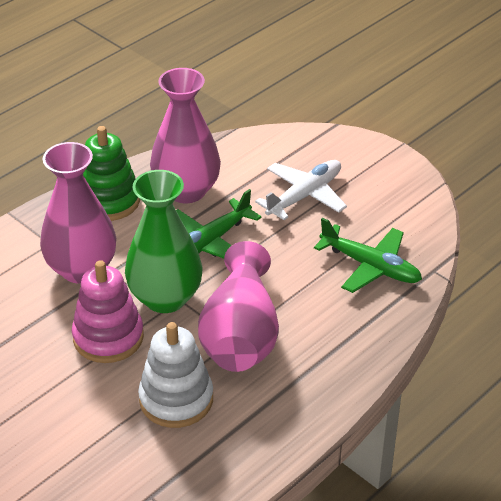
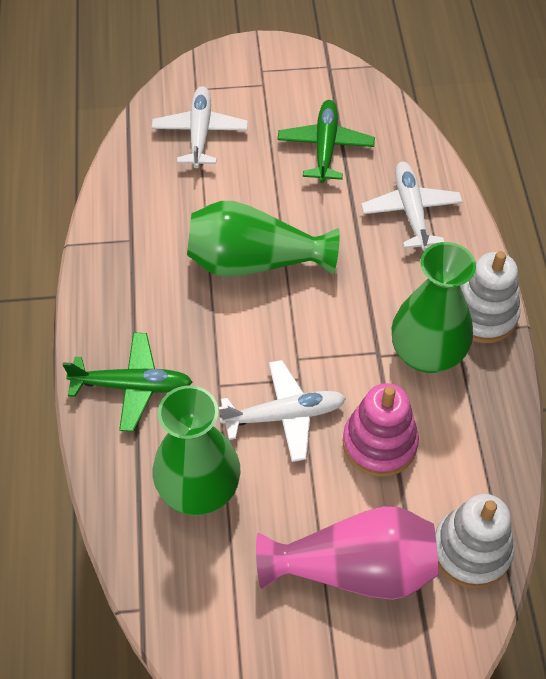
green stacking toy: [83,126,140,221] = 1 -> none = 0
green vase: [125,170,203,313] = 1 -> [153,385,241,516] [187,201,340,277] [391,242,476,373] = 3
pink vase: [40,142,116,284] [150,68,221,203] [198,241,279,372] = 3 -> [256,506,439,600] = 1
white plane: [255,160,347,220] = 1 -> [152,86,248,168] [219,360,346,462] [361,162,463,251] = 3
white stacking toy: [138,322,213,428] = 1 -> [435,494,514,589] [460,251,521,343] = 2

